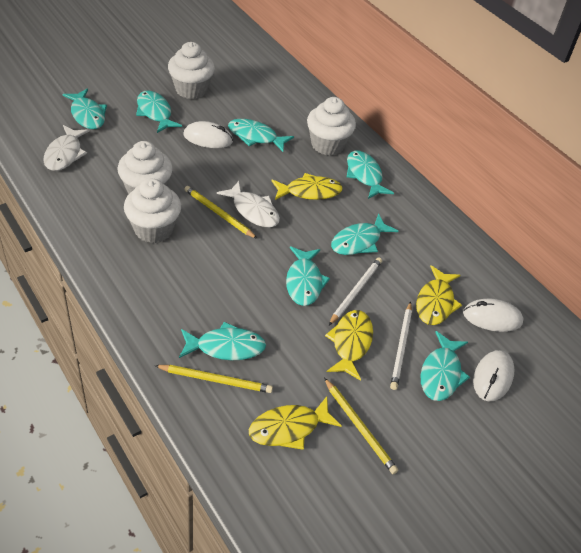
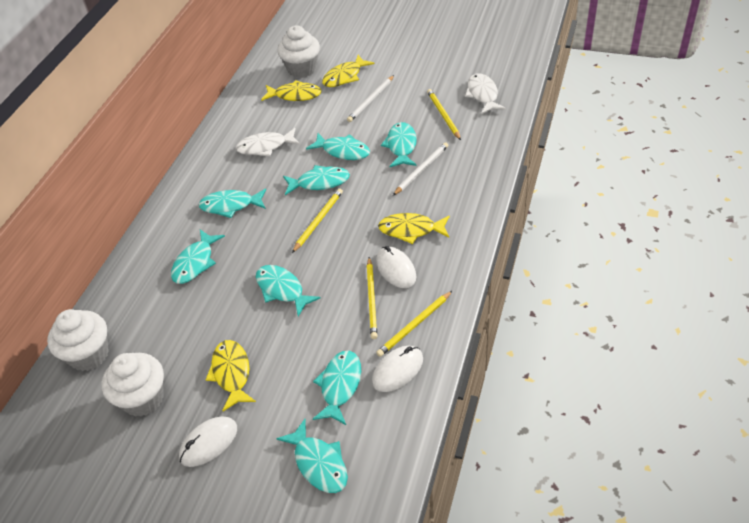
white cupcake: [117,141,173,194] [124,178,181,243] [168,42,215,99] [307,97,356,156] = 4 -> [47,309,109,371] [101,353,164,417] [278,25,320,78] = 3
yellow pencil: [154,365,273,393] [184,186,257,239] [324,378,398,474] = 3 -> [292,189,343,253] [367,257,377,339] [376,291,452,357] [427,89,461,140] = 4

